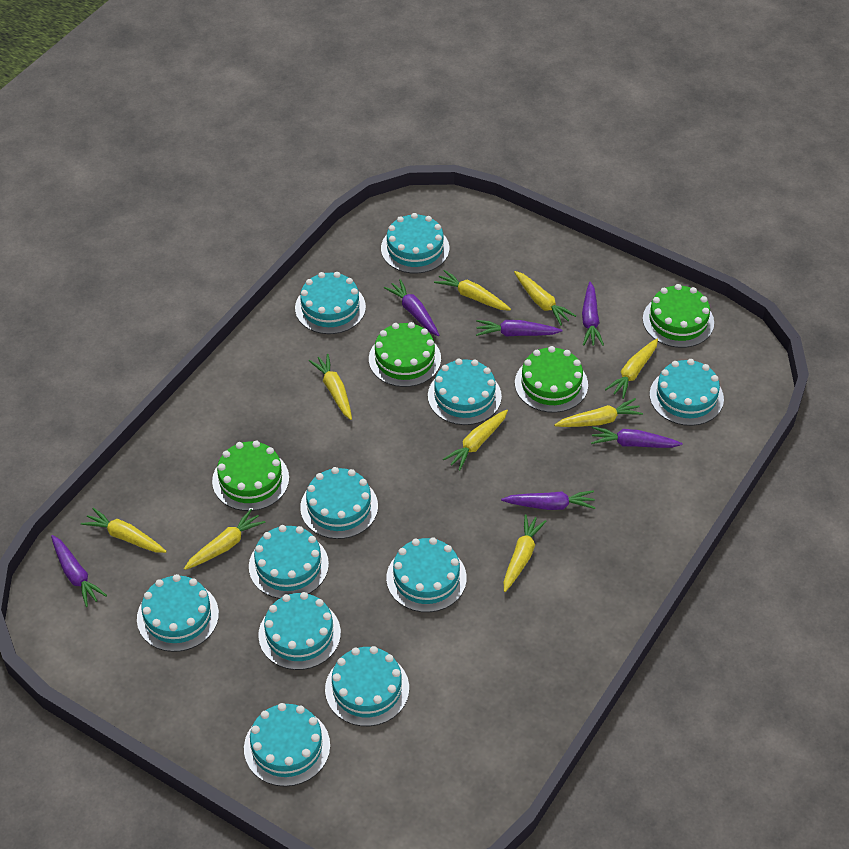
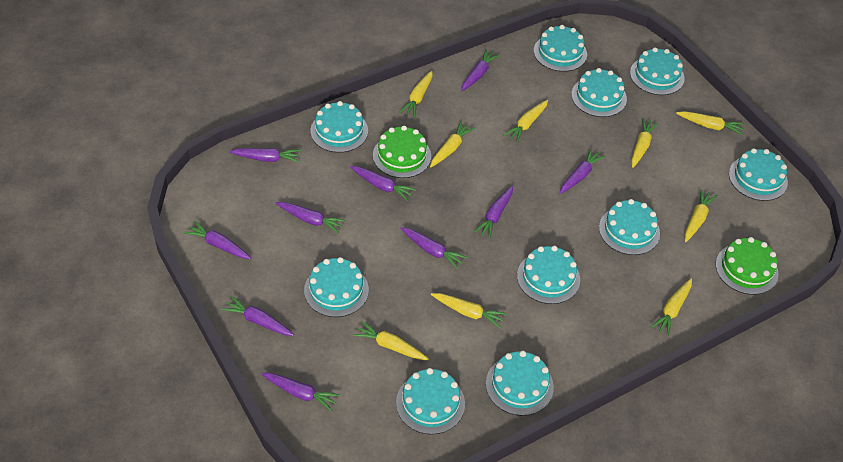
green cake: [212,441,289,511] [369,322,441,387] [515,346,588,413] [643,284,714,348] = 4 -> [373,126,431,178] [716,237,778,295] = 2
purple carrot: [51,535,107,607] [384,279,440,336] [476,320,562,337] [501,490,595,510] [582,282,604,346] [591,426,683,448] = 6 -> [184,221,251,259] [221,296,294,336] [229,148,301,162] [261,373,340,411] [276,202,346,233] [350,166,416,201] [400,227,467,269] [461,49,500,92] [474,186,513,239] [559,148,605,194] = 10
turquoise cake: [137,574,219,652] [244,703,330,787] [249,525,329,599] [258,592,341,670] [295,272,366,334] [300,467,378,539] [325,646,409,726] [381,213,449,274] [386,537,467,612] [428,358,502,425] [650,359,724,426] = 11 -> [304,257,369,317] [311,101,368,153] [396,368,465,435] [486,351,554,416] [517,246,580,304] [534,25,587,72] [571,68,627,117] [599,199,660,255] [630,48,685,95] [729,148,788,201] = 10

